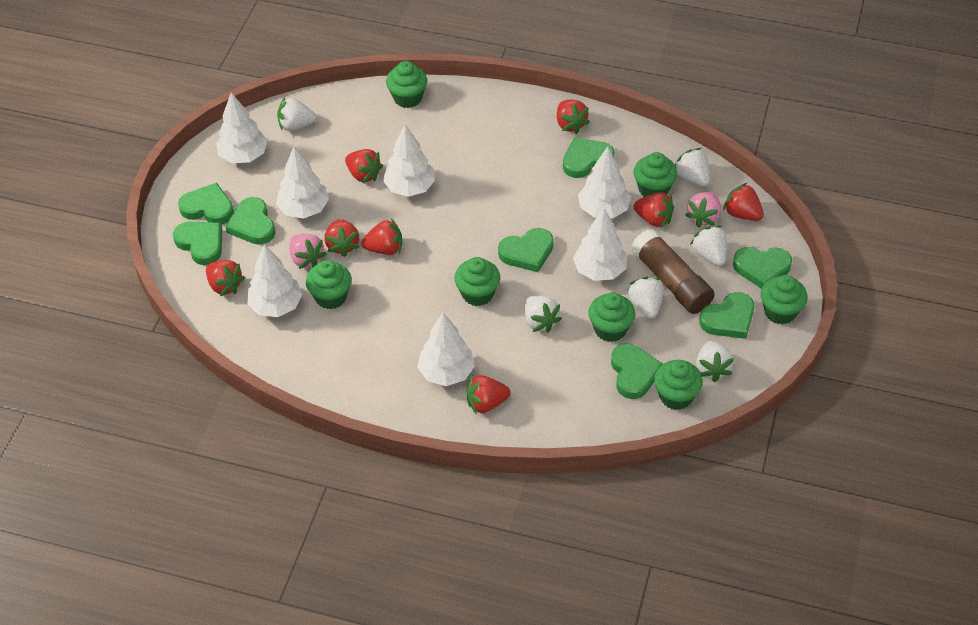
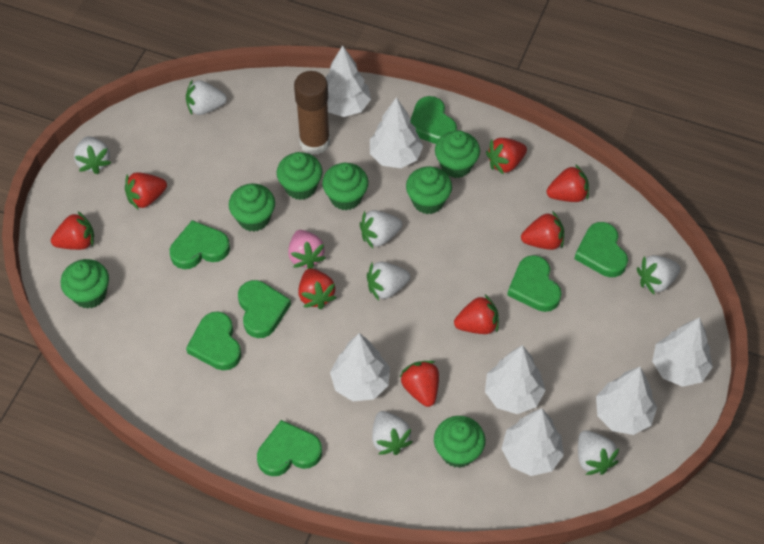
green heart: [173,222,222,265] [178,183,234,224] [225,197,276,245] [498,228,554,272] [563,137,615,178] [611,344,663,399] [699,292,754,339] [733,247,792,289] = 8 -> [170,220,230,269] [186,311,241,370] [238,280,291,338] [257,420,322,476] [410,96,457,144] [508,255,562,312] [574,222,628,277] = 7
pink strawberry: [290,234,326,269] [685,192,721,228] = 2 -> [288,230,326,269] = 1
white strawberry: [277,97,316,131] [525,295,562,333] [627,277,664,319] [675,148,710,186] [690,225,727,266] [696,341,734,382] = 6 -> [74,136,111,174] [186,79,227,115] [360,210,402,248] [367,262,410,301] [372,411,413,455] [578,430,619,475] [637,255,680,294] = 7

